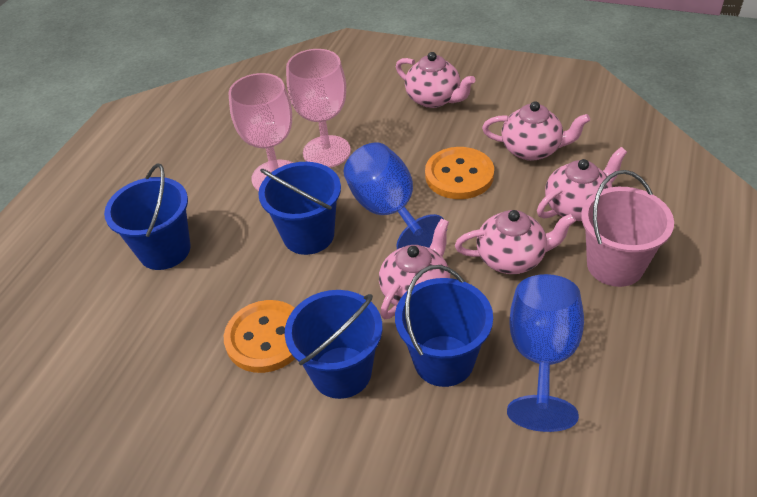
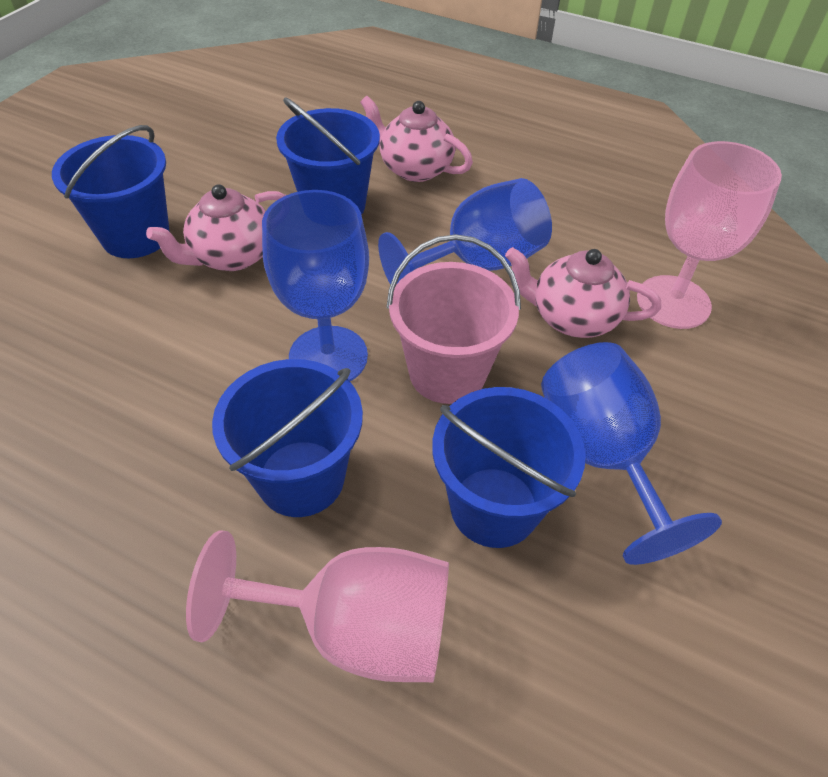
blue goblet: [343,143,444,249] [507,274,584,432] = 2 -> [262,190,369,381] [378,178,552,285] [541,342,722,565] = 3
orange button: [224,300,295,373] [425,147,494,199] = 2 -> none = 0
pink teapot: [379,219,450,319] [396,52,475,108] [455,210,576,274] [482,101,590,161] [537,147,627,221] = 5 -> [146,184,286,271] [360,96,473,182] [505,247,661,338] = 3

